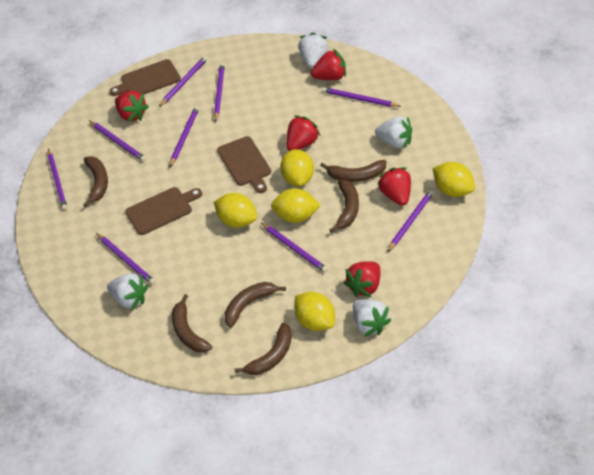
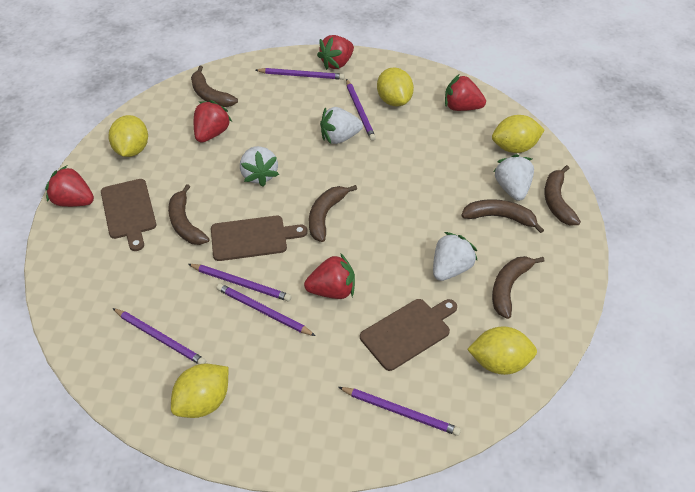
purple pencil: [48,149,67,210] [89,121,146,162] [96,233,155,285] [159,56,208,107] [170,106,199,167] [214,63,225,122] [261,223,328,273] [322,87,401,107] [387,190,434,252] = 9 -> [112,308,206,364] [188,264,292,301] [216,283,316,336] [256,68,345,80] [338,387,461,436] [346,79,376,141] = 6

